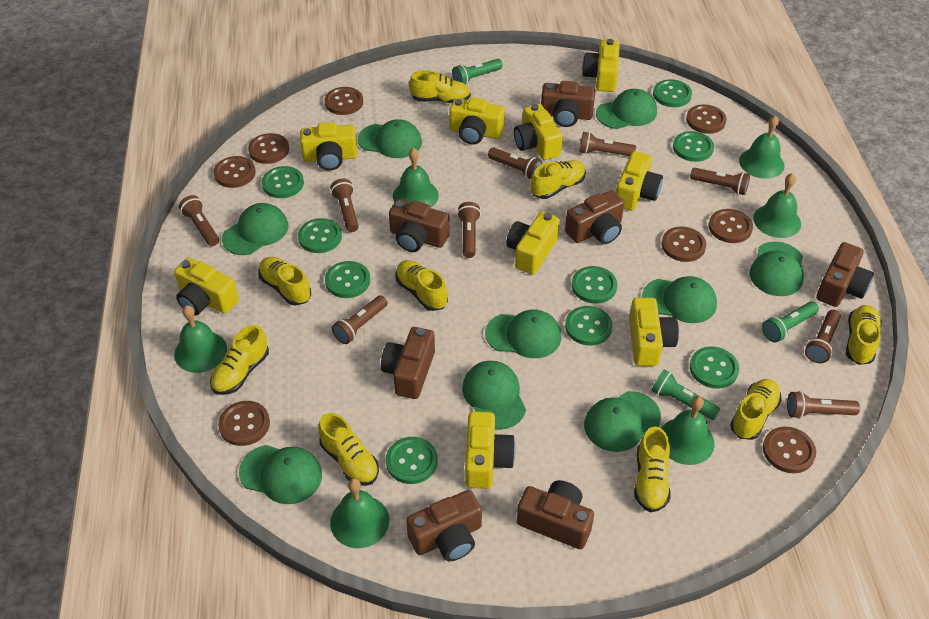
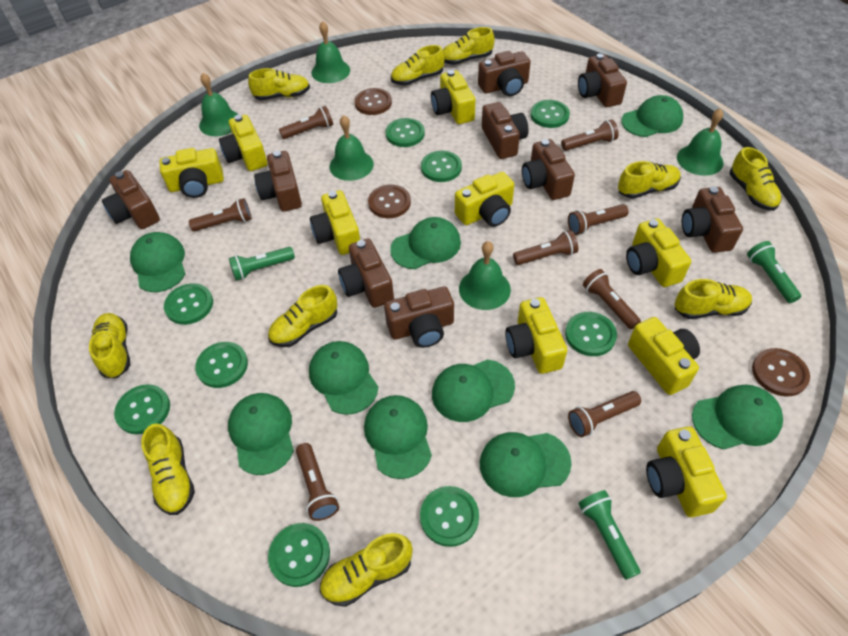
brown button: [213,156,256,188] [218,401,270,446] [248,133,289,164] [324,87,363,115] [662,227,706,262] [686,104,727,134] [709,209,753,243] [763,426,816,473] = 8 -> [354,88,392,115] [368,185,411,218] [752,348,810,397] = 3
brown camera: [381,327,435,399] [389,199,450,252] [406,490,482,561] [517,480,594,549] [541,81,595,127] [565,190,624,244] [816,242,874,307] = 7 -> [102,170,160,229] [254,151,302,212] [338,239,394,308] [384,286,454,348] [478,51,531,96] [482,102,528,159] [522,139,575,200] [578,54,627,107] [682,186,743,253] = 9
brown flashlight: [179,195,219,246] [331,179,359,232] [332,295,387,344] [457,202,481,258] [488,148,542,179] [579,132,636,156] [690,168,750,195] [787,391,860,419] [805,310,841,363] = 9 -> [189,198,252,232] [279,106,333,139] [296,443,339,521] [513,230,578,265] [561,119,619,151] [568,204,629,235] [568,391,641,437] [583,269,641,329] = 8
green bell: [174,305,227,373] [330,478,389,548] [393,148,439,207] [661,396,714,465] [739,115,784,179] [753,173,801,238] = 6 -> [199,73,239,136] [311,21,350,83] [330,115,374,181] [459,241,511,310] [677,108,723,176] = 5
yellow shoe: [210,325,269,395] [258,257,311,305] [318,413,379,486] [395,260,448,311] [409,70,471,103] [531,160,586,199] [634,427,671,512] [730,379,782,440] [846,305,882,365] = 9 -> [89,313,130,378] [141,423,195,515] [248,68,310,100] [268,285,337,347] [320,533,413,607] [391,45,445,85] [443,27,494,65] [618,161,681,199] [675,279,752,319] [730,147,782,211] = 10

